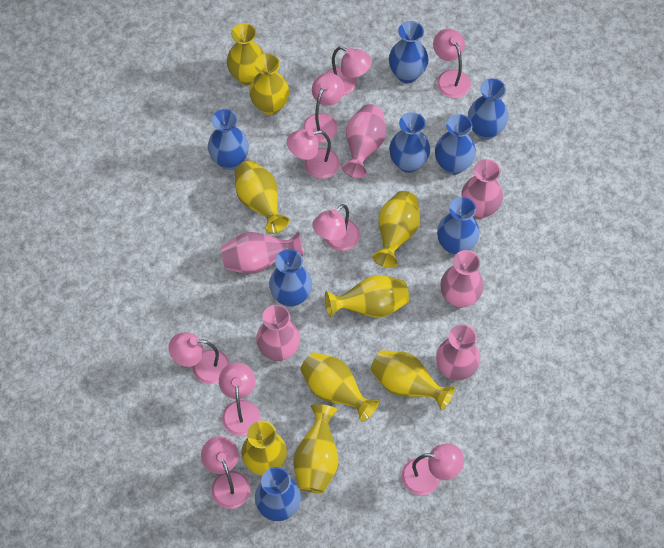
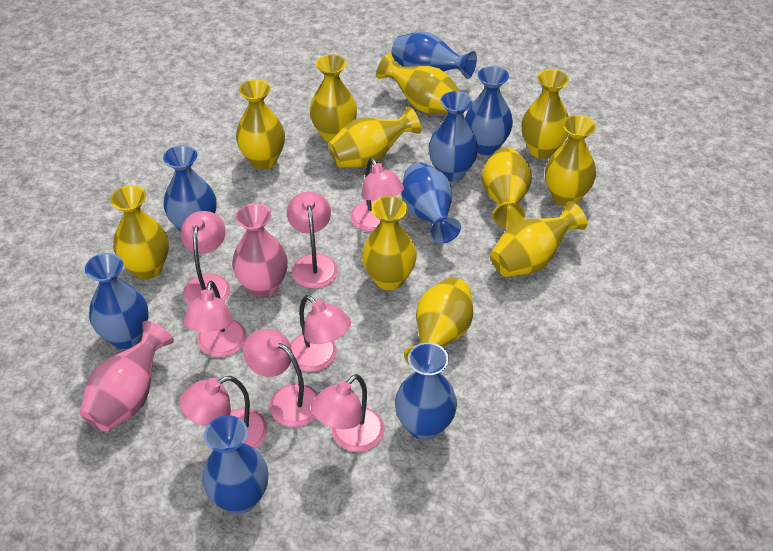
pink lamp: [168,333,230,384] [201,436,251,509] [219,363,261,436] [287,129,339,179] [303,73,344,143] [312,204,360,251] [326,46,372,96] [401,444,464,495] [433,29,471,98] = 9 -> [179,376,268,449] [181,211,230,305] [183,281,247,357] [243,329,319,427] [287,191,338,288] [290,295,351,372] [311,374,384,452] [350,158,404,232] = 8
pink vase: [221,231,304,274] [256,305,300,361] [342,104,386,178] [436,324,480,381] [440,250,484,308] [461,159,503,219] = 6 -> [80,321,174,432] [232,203,288,298] = 2
yellow vase: [227,23,264,85] [235,161,289,234] [241,421,287,475] [249,53,289,115] [293,404,339,493] [300,352,379,422] [325,275,409,318] [371,350,455,411] [372,191,420,268] = 9 -> [110,185,169,280] [236,79,285,169] [310,54,357,142] [328,106,421,167] [362,196,417,290] [376,53,461,115] [404,277,473,366] [481,147,532,228] [490,201,587,277] [522,69,569,159] [545,115,596,206] = 11

